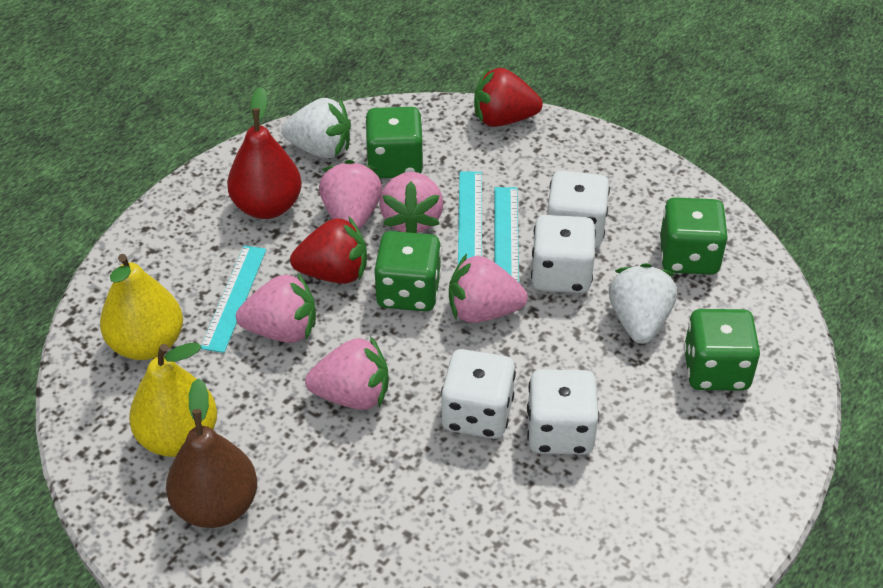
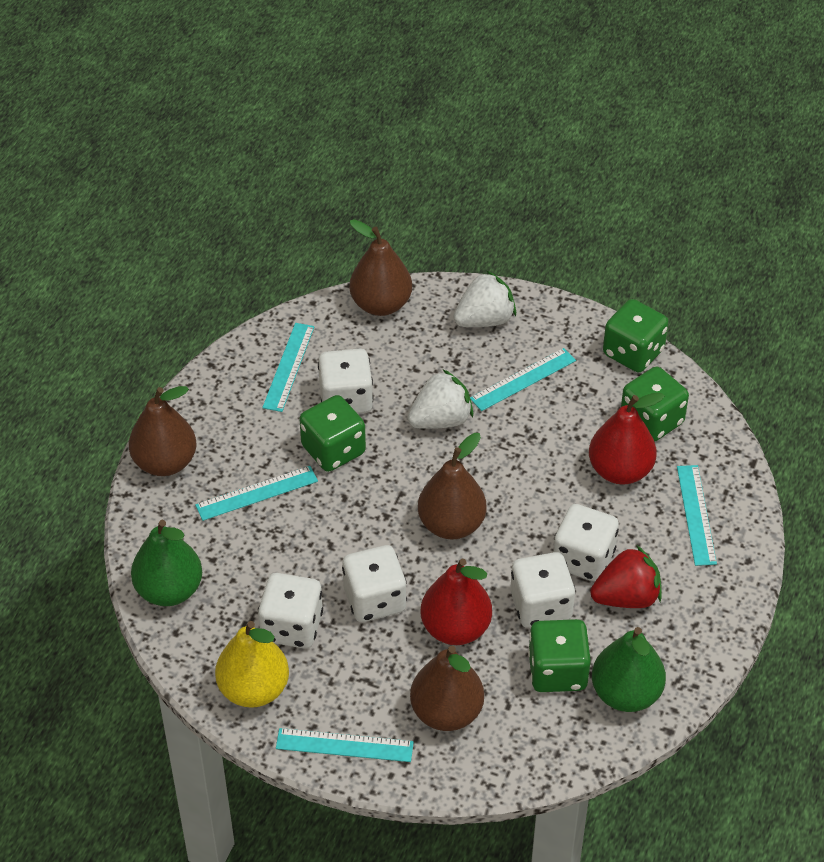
brown pear: [166,378,257,528] = 1 -> [129,386,196,476] [350,219,412,316] [410,646,484,731] [418,433,486,539] = 4
green pear: none = 0 -> [131,520,202,606] [592,627,666,712] = 2
pink strawberry: [236,273,316,343] [305,336,389,410] [319,160,382,230] [379,172,443,233] [449,254,528,323] = 5 -> none = 0
red pear: [227,87,302,219] = 1 -> [421,558,492,645] [589,393,665,485] = 2
red strawberry: [290,217,367,284] [474,67,543,127] = 2 -> [590,546,662,608] = 1
turquoise ruler: [201,245,266,353] [458,171,482,264] [495,187,519,283] = 3 -> [195,466,318,521] [262,323,315,412] [276,728,414,762] [470,348,576,411] [677,465,717,566] = 5
white dice: [441,349,516,439] [527,369,599,455] [531,215,596,293] [547,171,610,248] = 4 -> [258,573,323,648] [318,349,373,414] [342,545,407,622] [510,552,575,628] [553,504,619,581] = 5
yellow pear: [100,254,183,360] [129,343,217,457] = 2 -> [215,621,289,708] = 1

